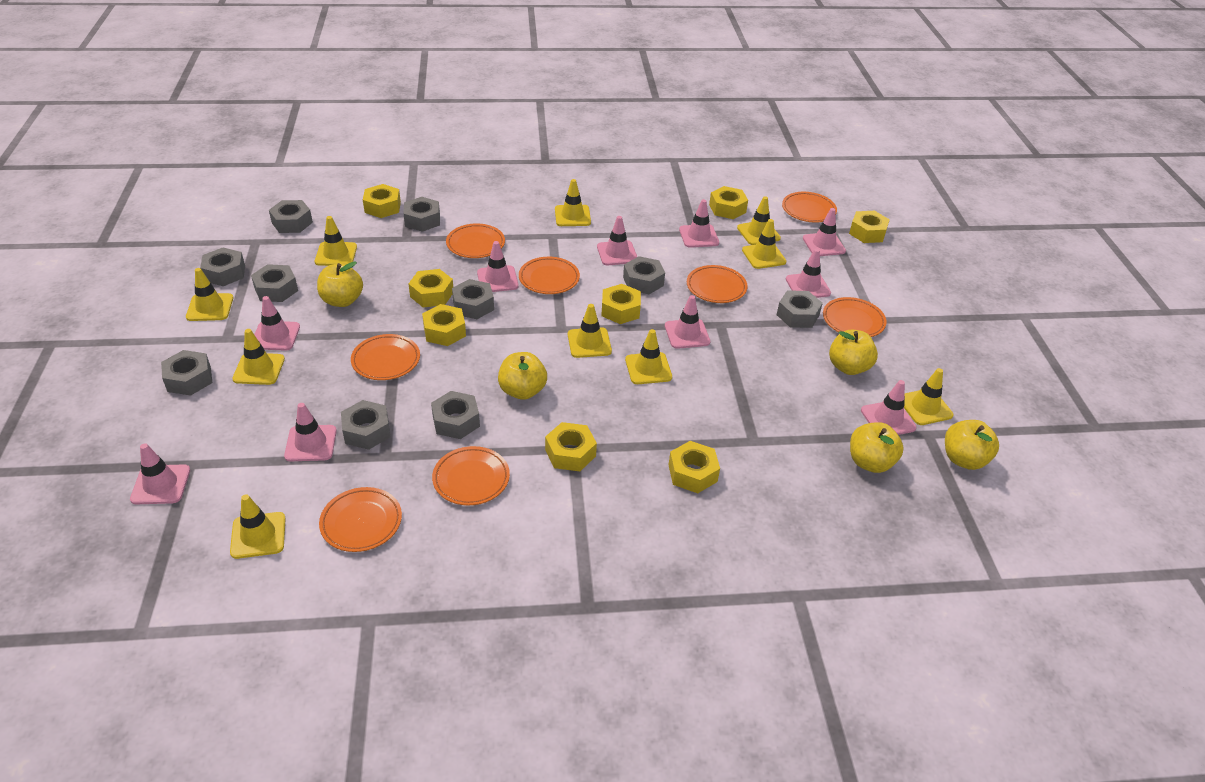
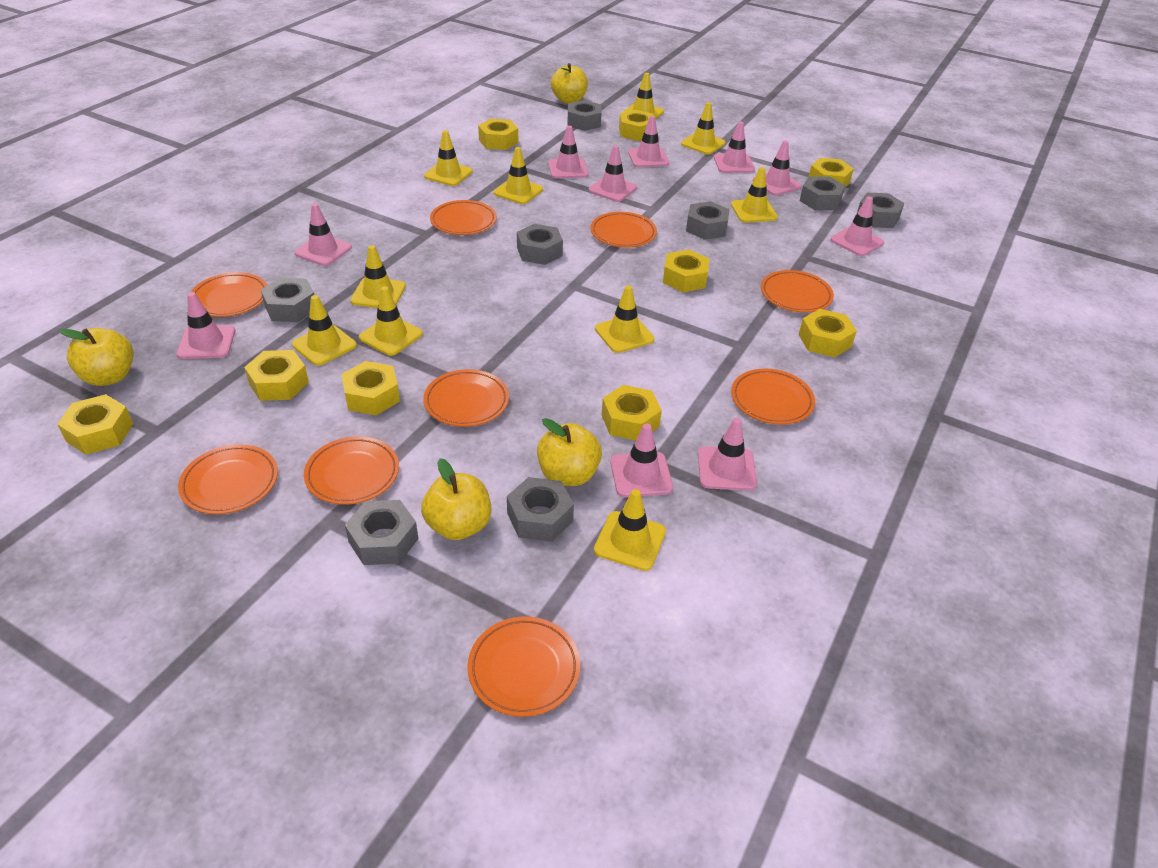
grey nut: [161,350,212,396] [200,247,245,286] [251,264,298,302] [269,200,313,233] [341,400,390,450] [403,197,440,232] [431,391,480,439] [452,279,494,319] [623,256,665,294] [777,290,823,328] = 10 -> [261,277,314,322] [345,500,418,565] [507,477,574,542] [517,224,563,265] [568,100,602,131] [686,201,730,240] [800,176,845,210] [857,193,904,228] = 8
orange plate: [319,487,402,552] [351,334,420,380] [432,446,510,505] [446,223,505,258] [519,257,580,294] [687,265,748,303] [782,192,837,223] [823,297,887,337] = 8 -> [178,444,278,514] [191,272,268,317] [304,436,399,505] [423,369,509,427] [430,200,497,235] [467,616,580,717] [590,212,657,248] [731,369,815,425] [761,270,834,313] = 9
yellow apple: [317,261,363,307] [498,352,547,400] [829,330,878,375] [850,422,904,473] [945,420,999,470] = 5 -> [59,328,134,386] [421,458,491,540] [537,418,602,486] [551,63,588,104] = 4
yellow nut: [363,184,401,218] [409,269,453,307] [422,304,466,346] [545,422,597,471] [601,284,641,324] [669,441,720,493] [709,186,748,219] [849,211,890,243] = 8 -> [57,394,133,455] [244,350,309,401] [341,361,400,415] [478,119,518,150] [602,385,662,441] [619,110,654,141] [663,250,709,293] [799,309,857,357] [809,158,854,188] = 9

